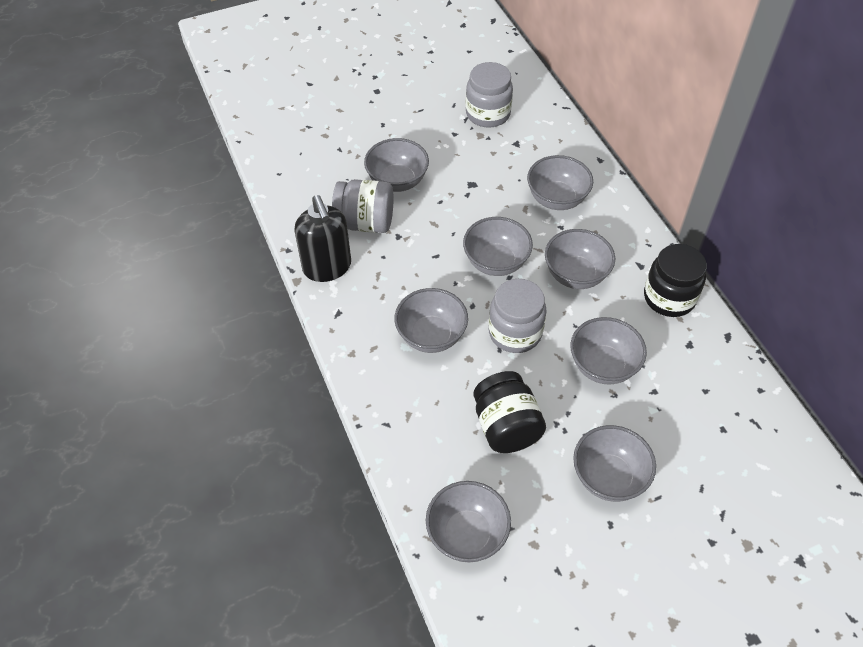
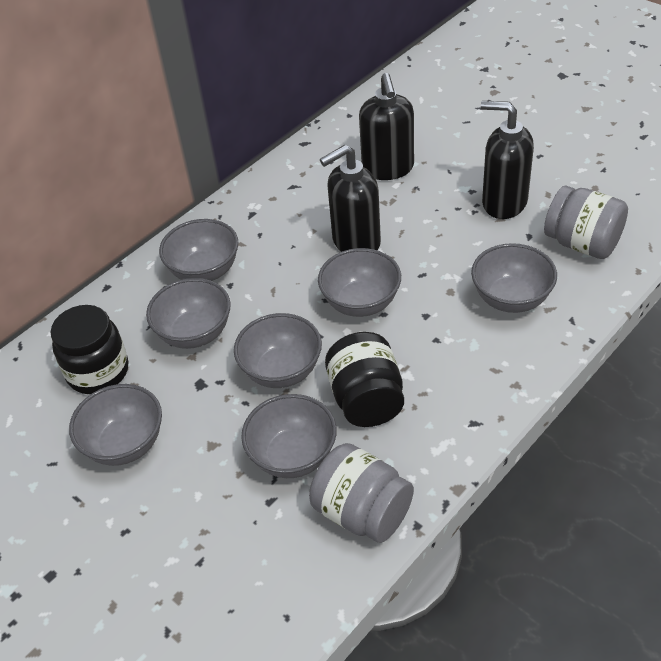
black soap dispenser: [294,195,351,282] = 1 -> [320,145,381,252] [359,73,414,180] [481,101,534,219] = 3
grey bowl: [364,138,429,192] [395,288,468,353] [426,481,511,563] [463,217,533,276] [527,155,593,210] [545,229,615,289] [570,317,647,384] [573,425,656,502] = 8 -> [69,384,162,466] [146,278,231,349] [159,219,239,281] [234,313,322,388] [241,394,337,478] [318,248,401,317] [471,243,557,313] = 7
grey jar: [332,179,394,233] [466,62,513,128] [488,279,547,353] = 3 -> [309,443,414,543] [544,186,628,259] = 2

